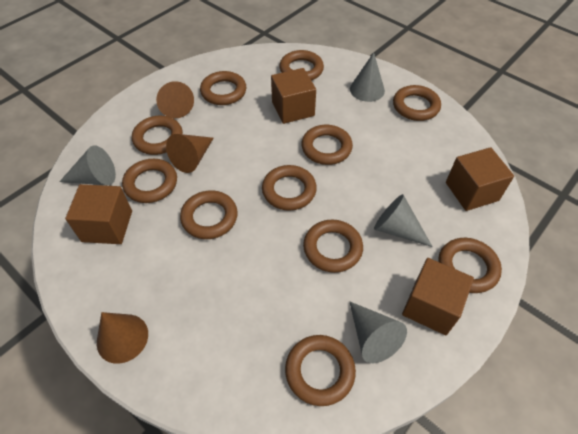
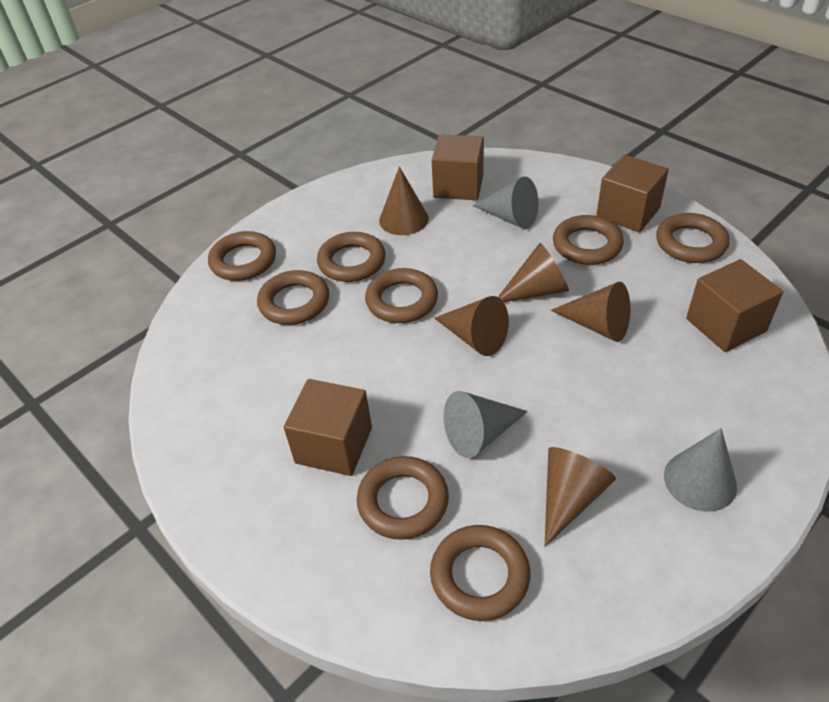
brown cone: [97,312,148,364] [156,81,194,118] [166,134,213,173] = 3 -> [379,167,429,235] [434,296,509,356] [498,243,569,302] [544,447,616,547] [550,282,630,342] = 5
brown ring: [122,159,177,203] [132,116,183,155] [180,190,238,239] [200,71,246,105] [262,165,317,211] [279,50,324,81] [285,335,356,406] [302,125,353,165] [303,220,363,273] [393,85,441,121] [438,238,502,293] = 11 -> [208,231,276,281] [257,270,329,325] [317,232,386,282] [357,456,449,540] [365,268,438,323] [430,525,530,621] [553,215,624,265] [656,213,729,263] = 8
grey cone: [59,145,116,185] [349,301,407,363] [350,52,385,102] [374,194,433,247] = 4 -> [443,391,528,458] [472,177,539,229] [664,428,737,512] = 3

